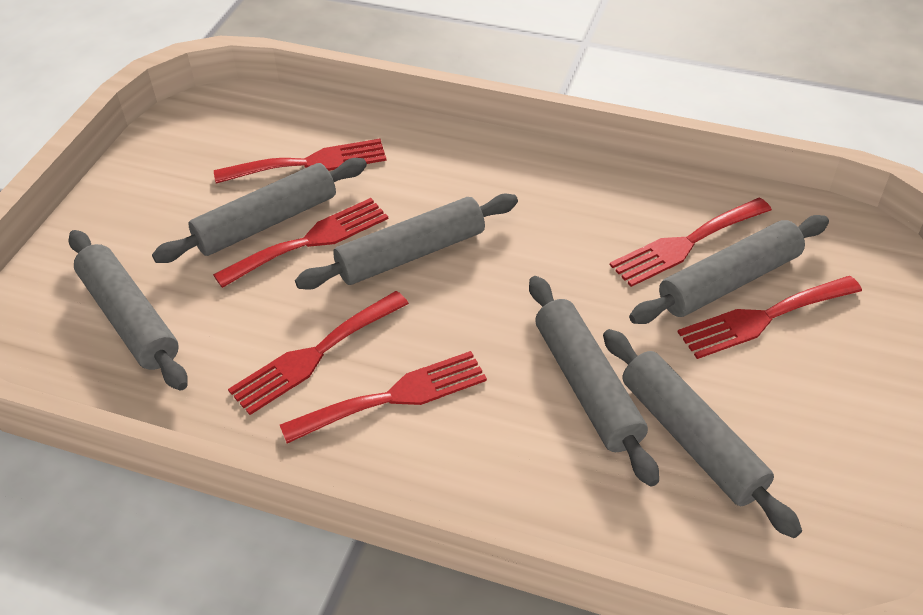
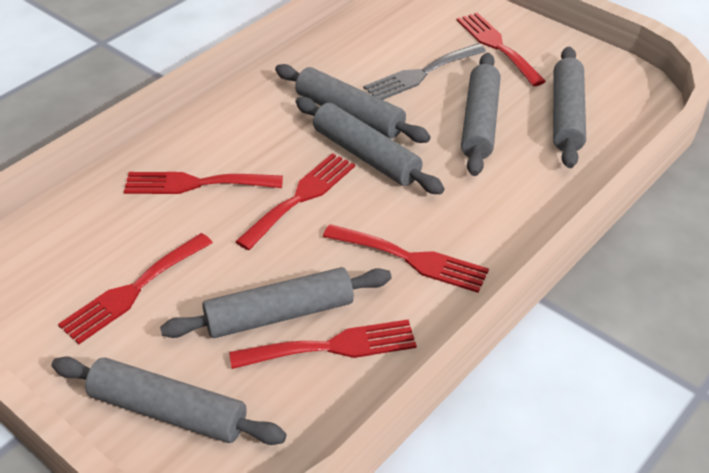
grey fork: none = 0 -> [364,43,486,100] = 1

